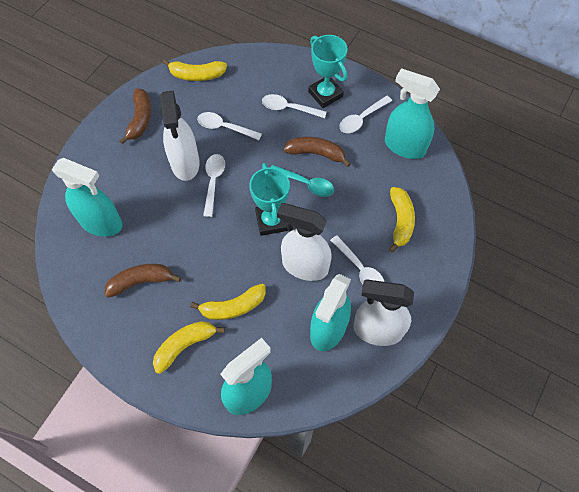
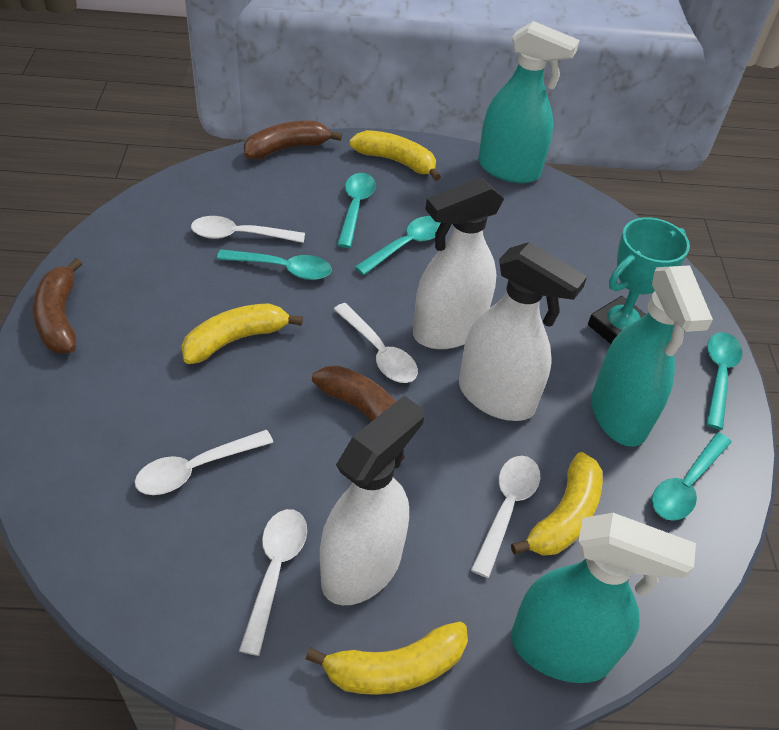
turquoise spoon: [271,165,334,197] = 1 -> [217,249,332,280] [337,173,376,248] [355,216,441,275] [652,432,732,521] [706,332,742,430] = 5
turquoise spray bottle: [52,158,122,237] [220,338,272,415] [310,274,351,351] [385,68,440,159] = 4 -> [478,21,580,183] [511,513,696,683] [591,265,713,447] = 3
turquoise trophy: [249,163,290,236] [308,35,348,108] = 2 -> [588,217,690,344] = 1

